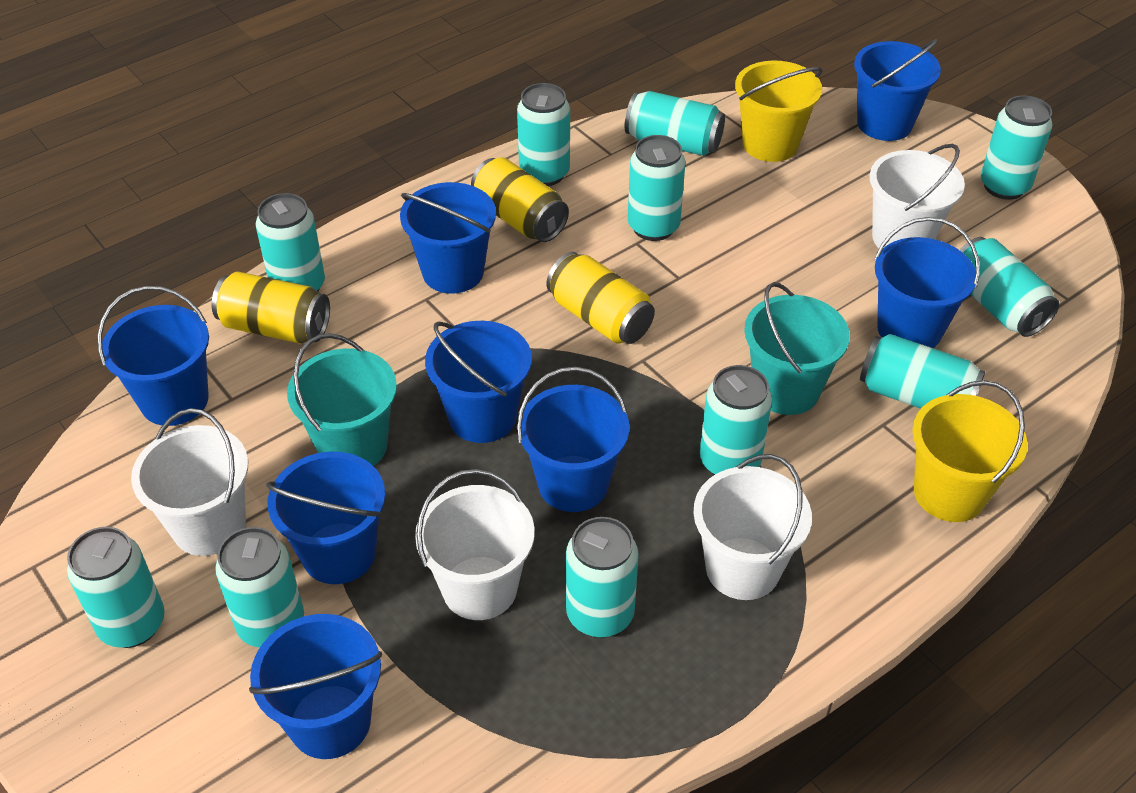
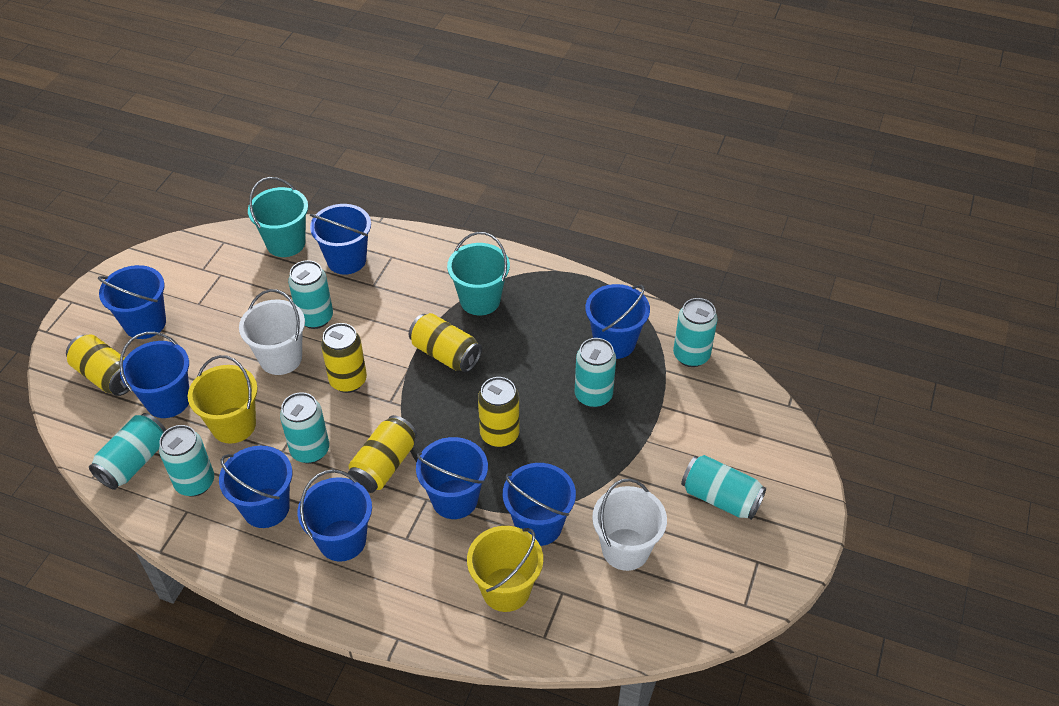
turquoise can: [67,527,164,648] [215,527,304,648] [256,193,325,291] [517,83,570,186] [566,517,639,638] [625,91,725,156] [628,135,686,241] [700,365,772,475] [860,334,986,409] [960,237,1059,337] [981,95,1053,200] = 11 -> [89,413,166,490] [159,425,214,497] [280,392,329,464] [288,260,333,329] [575,338,616,408] [673,298,718,367] [681,455,766,520] = 7
white bucket: [131,408,248,556] [415,469,535,620] [693,454,812,600] [869,144,965,248] = 4 -> [239,289,305,375] [592,479,667,571] = 2
yellow can: [212,272,330,344] [471,157,569,242] [547,252,655,344] = 3 -> [66,334,130,396] [321,323,367,393] [348,415,417,493] [408,313,482,373] [478,377,519,448] = 5

